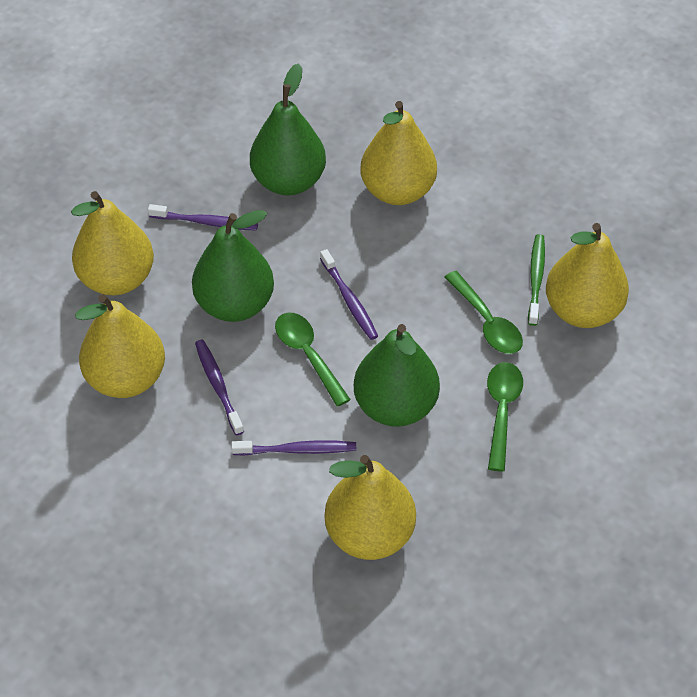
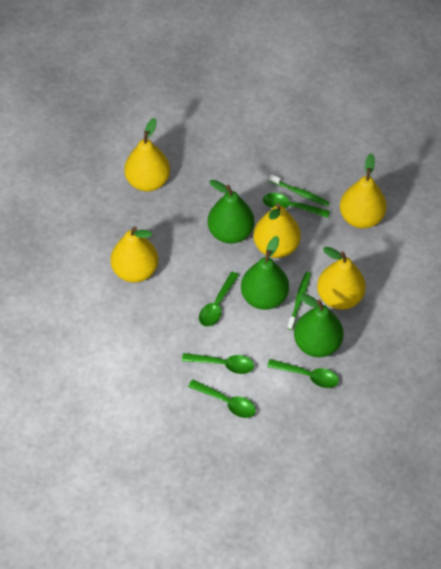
green spoon: [275,313,351,407] [445,271,523,354] [487,362,523,472] = 3 -> [182,353,254,374] [188,379,256,418] [199,272,239,327] [263,193,330,218] [267,359,339,388] = 5
green toothbrush: [528,234,545,326] = 1 -> [269,174,329,206] [287,272,311,330] = 2
purple toothbrush: [148,204,258,231] [195,340,244,435] [231,440,356,456] [320,249,378,340] = 4 -> none = 0

